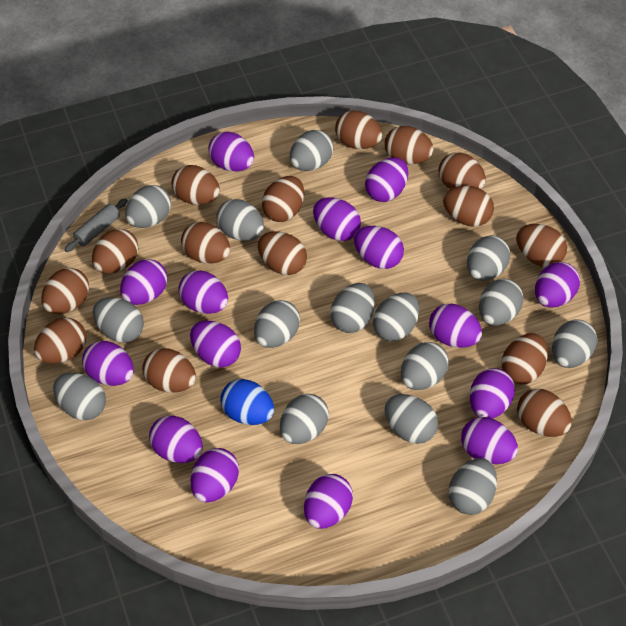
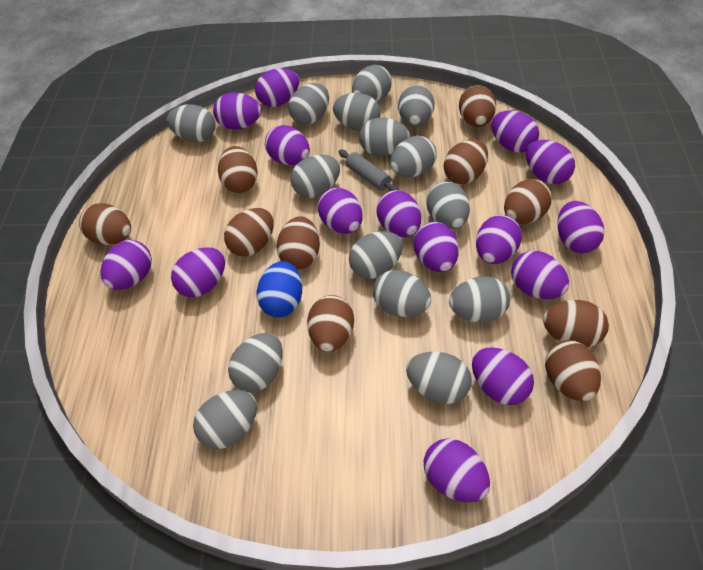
brown egg: [34,318,86,364] [41,268,89,314] [92,229,138,274] [142,348,196,393] [171,165,220,205] [181,222,230,264] [258,231,307,275] [262,176,304,222] [335,110,382,149] [385,126,434,165] [438,152,486,189] [443,186,494,227] [502,333,548,384] [516,224,567,267] [517,389,572,437] = 15 -> [79,203,131,245] [218,146,258,193] [224,208,273,256] [276,216,320,269] [307,295,354,352] [444,139,488,184] [459,85,496,127] [504,179,552,224] [543,300,609,348] [545,340,601,401] = 10

